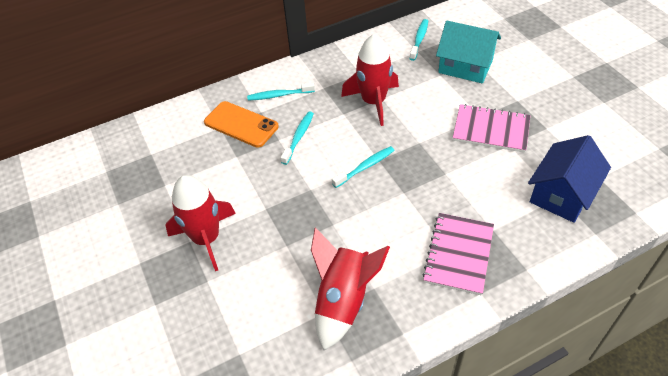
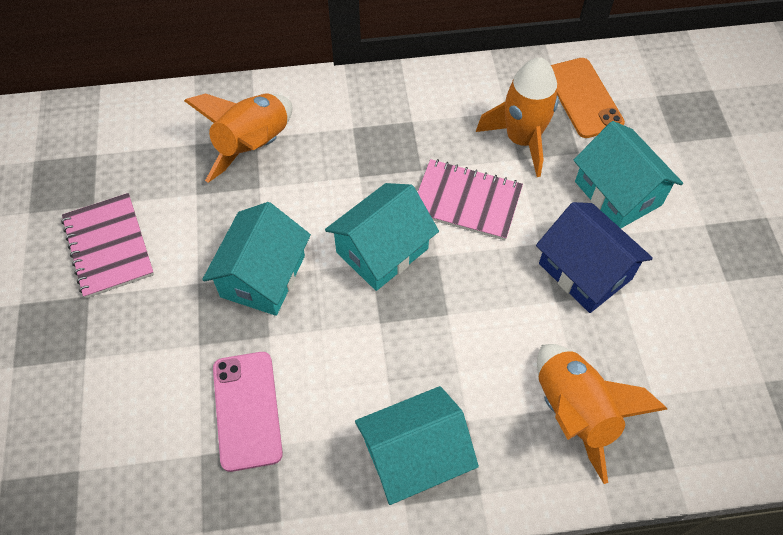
orange rocket: none = 0 -> [184,93,292,183] [476,57,559,177] [537,344,667,484] = 3
pink phone: none = 0 -> [213,352,283,472] = 1
red rocket: [165,175,236,271] [311,227,390,350] [341,34,399,126] = 3 -> none = 0
turquoise house: [436,21,501,84] = 1 -> [202,202,311,316] [325,183,439,291] [355,386,479,505] [573,121,683,228] = 4
turquoise toothbrush: [247,82,315,101] [281,111,314,165] [332,146,395,188] [409,19,428,61] = 4 -> none = 0

